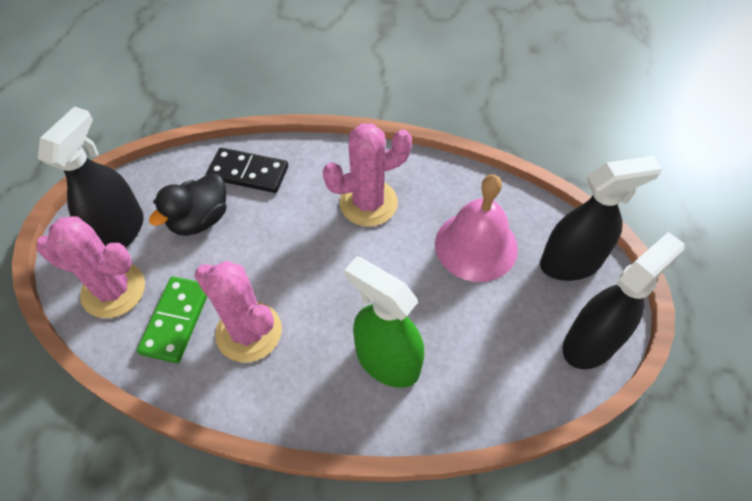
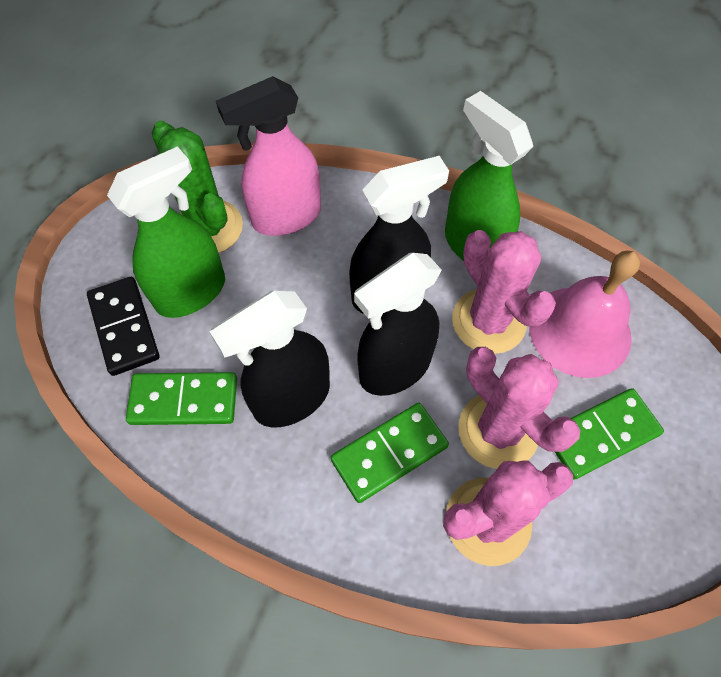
black duck: [149,173,227,236] = 1 -> none = 0
green cactus: none = 0 -> [152,121,243,253] = 1
green domino: [137,276,207,363] = 1 -> [126,372,237,425] [331,403,449,503] [555,388,664,479] = 3
green spray bottle: [344,256,425,388] = 1 -> [107,147,225,318] [445,91,533,261] = 2
pink spray bottle: none = 0 -> [216,76,321,236] = 1

